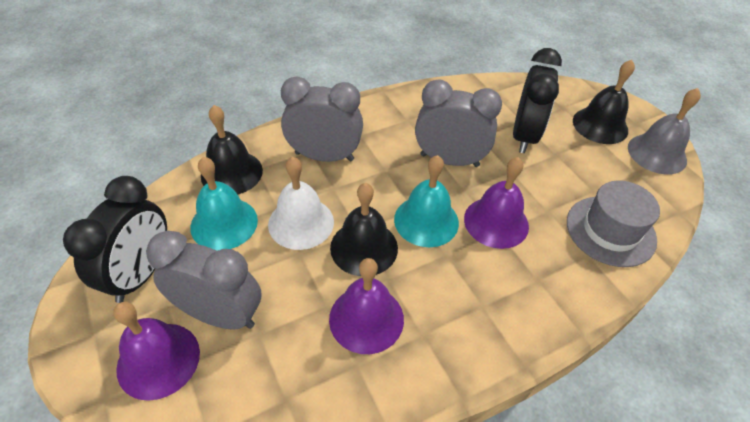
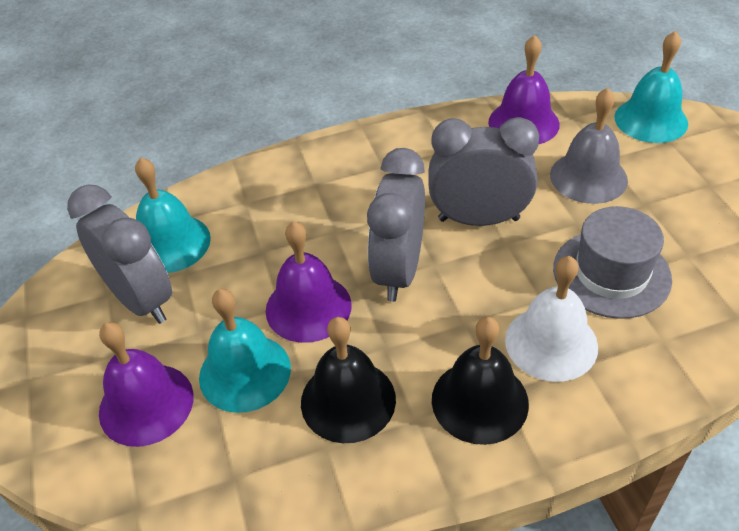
black bell: [201,105,263,194] [330,183,398,276] [573,60,635,144] = 3 -> [301,317,396,443] [432,317,529,445] = 2
black clock: [63,176,167,303] [513,48,562,153] = 2 -> none = 0
turquoise bell: [190,157,258,251] [394,155,459,247] = 2 -> [135,157,211,273] [199,289,291,413] [614,31,688,143] = 3

